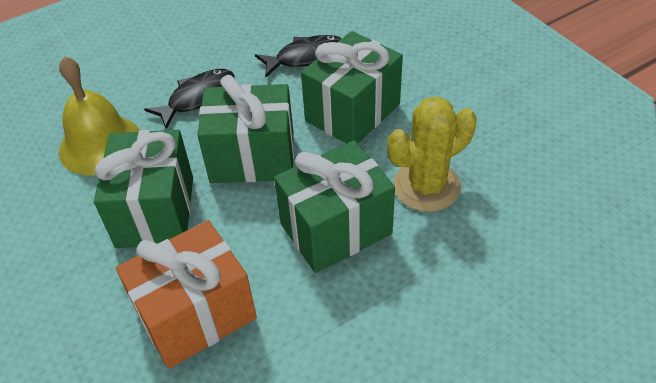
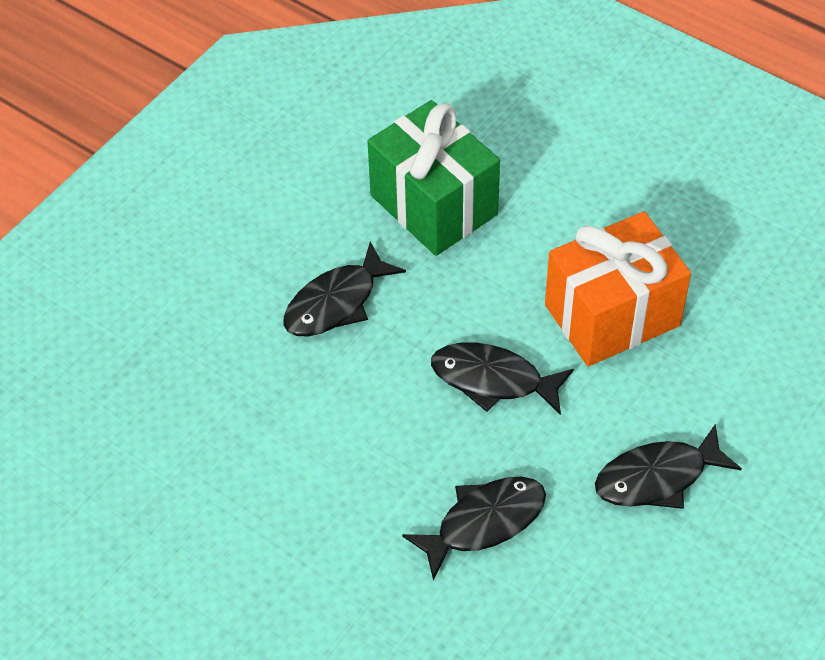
black fish: [144,69,235,129] [255,35,342,77] = 2 -> [283,242,406,337] [402,477,546,580] [431,342,574,415] [595,424,742,509] = 4
green gift: [94,130,193,248] [197,75,294,183] [274,140,395,273] [301,31,403,144] = 4 -> [367,100,500,256] = 1
yellow bell: [59,56,140,176] = 1 -> none = 0
yellow cactus: [387,96,477,212] = 1 -> none = 0

